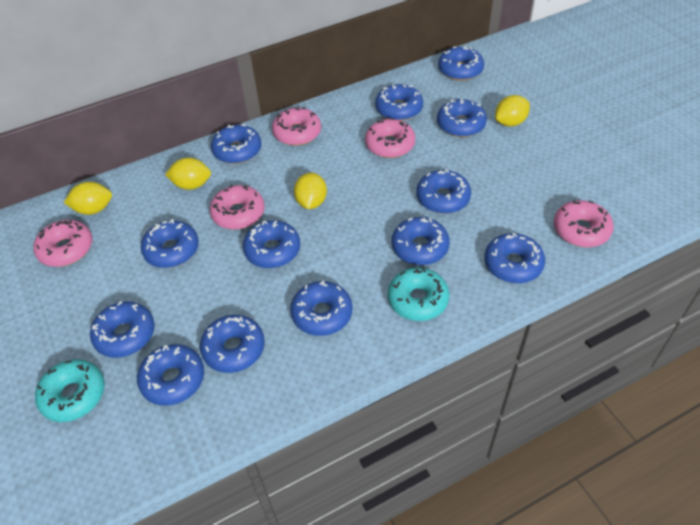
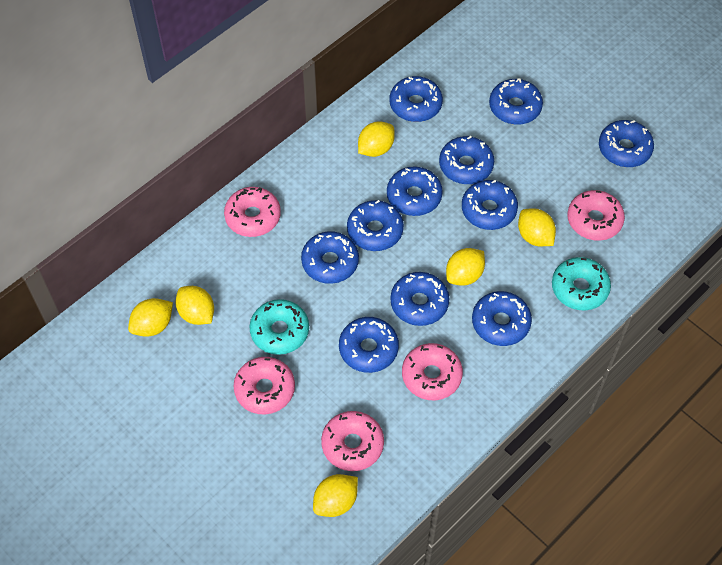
blue donut: [90,301,155,358] [137,344,204,406] [141,219,199,268] [200,315,265,373] [211,124,261,164] [243,220,300,268] [290,281,353,336] [375,84,423,121] [392,217,450,265] [416,169,471,214] [437,99,487,137] [438,46,484,81] [484,233,545,283] = 13 -> [301,231,359,284] [339,317,399,373] [347,200,404,251] [387,166,443,216] [390,76,443,122] [390,272,449,326] [439,136,494,184] [462,180,518,230] [472,291,532,346] [489,78,543,125] [599,120,654,167] = 11
yellow lemon: [64,182,112,215] [165,158,211,190] [294,173,327,209] [495,95,530,127] = 4 -> [128,298,173,337] [176,286,214,325] [313,474,358,517] [358,121,395,157] [446,248,485,286] [518,209,556,246] = 6

